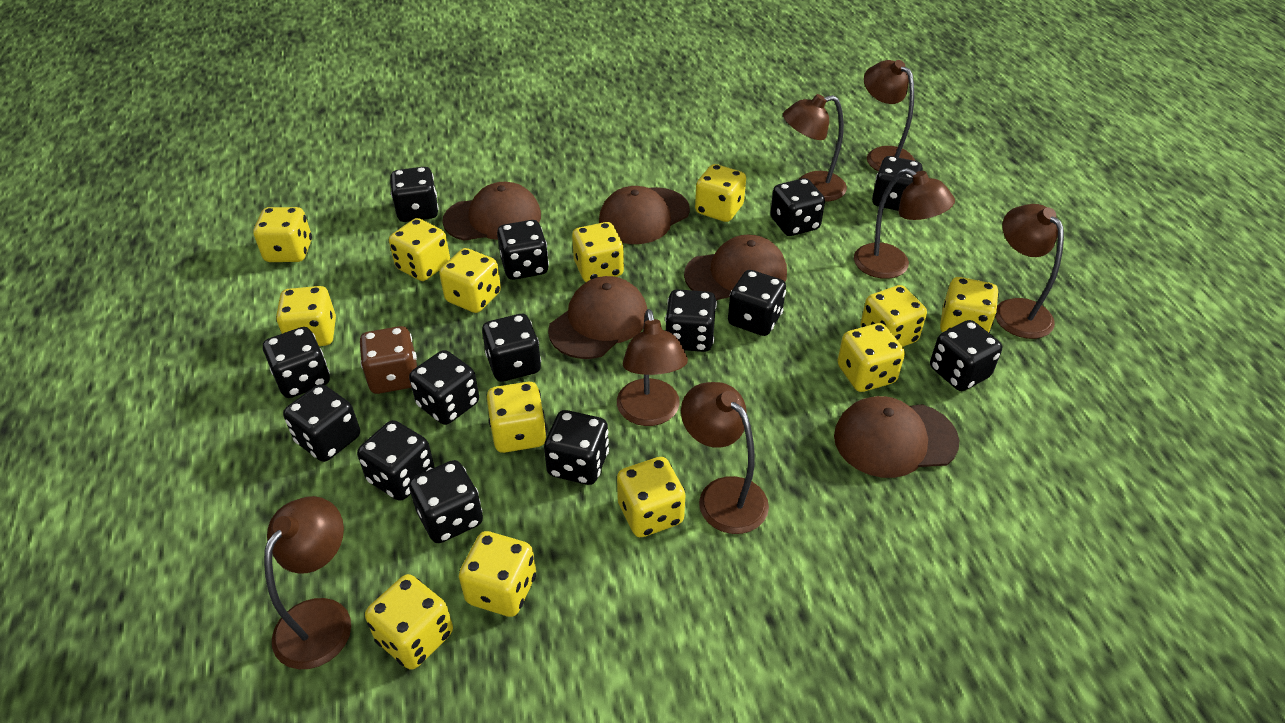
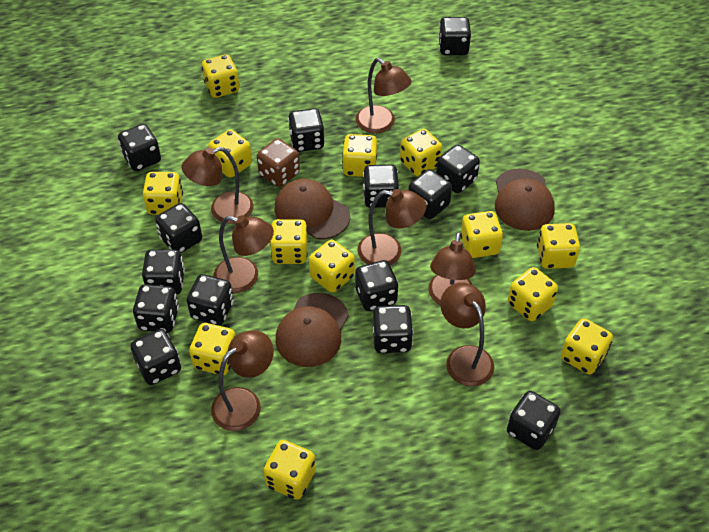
brown cap: [443,182,541,241] [548,276,647,359] [599,186,690,244] [684,235,787,300] [834,396,959,478] = 5 -> [274,179,350,239] [276,293,349,367] [495,168,555,231] = 3

